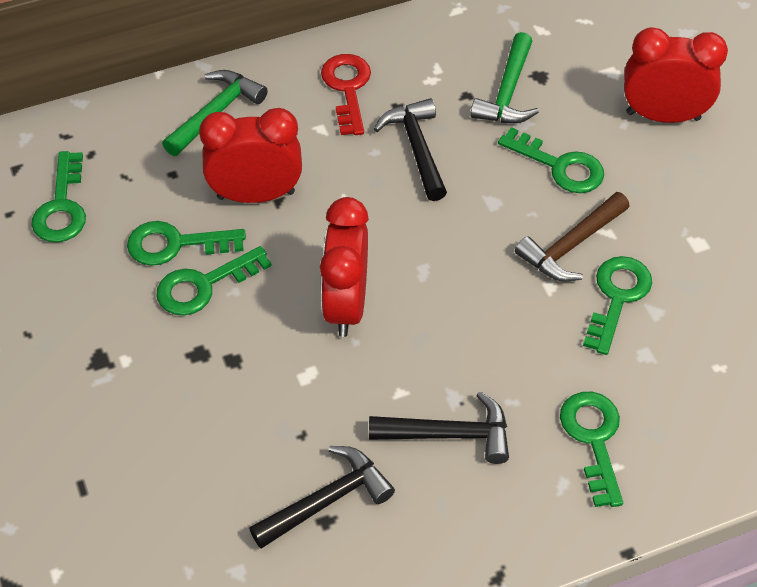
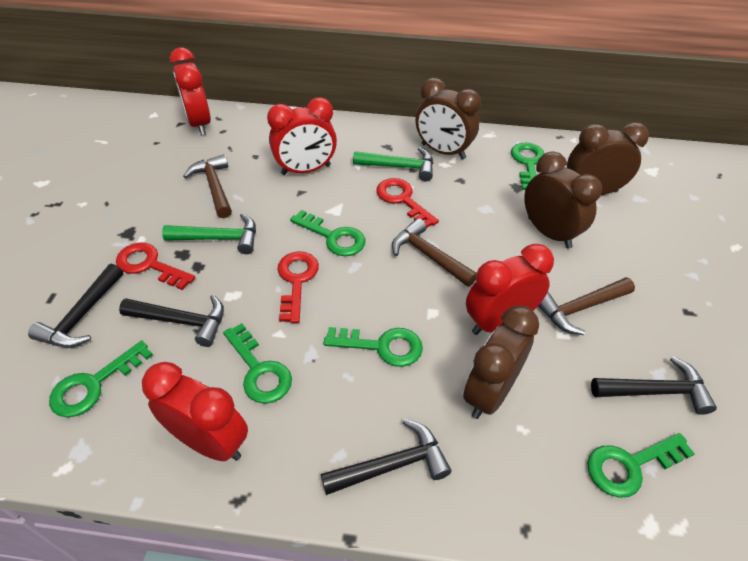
black hammer: [249,446,395,549] [369,392,509,464] [374,98,447,201] = 3 -> [28,264,123,348] [119,295,224,347] [321,419,451,495] [591,356,717,415] = 4
brown clock: none = 0 -> [416,78,481,159] [463,306,539,419] [524,151,602,249] [567,122,649,195] = 4
brown hammer: [515,192,630,281] = 1 -> [183,154,232,218] [392,218,477,287] [539,277,635,335] = 3
red clock: [199,108,302,203] [320,197,369,337] [624,27,728,123] = 3 -> [142,362,248,461] [170,48,211,135] [267,97,337,175] [466,244,554,335] = 4
red key: [321,54,371,135] = 1 -> [116,243,195,290] [278,251,319,323] [377,178,439,228] = 3

